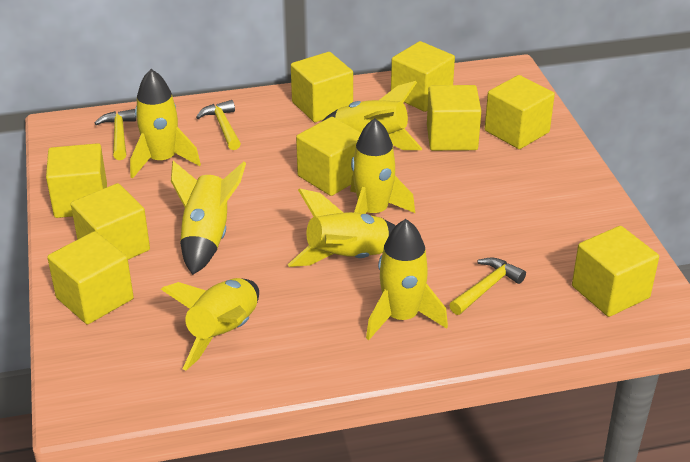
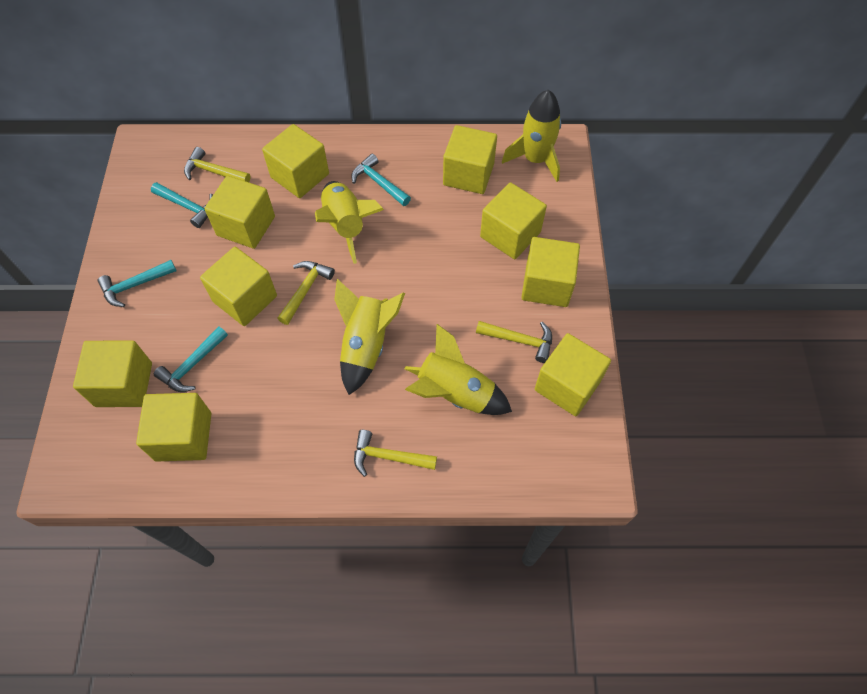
turquoise hammer: none = 0 -> [97,260,176,307] [151,182,213,228] [154,326,228,392] [351,154,411,206] = 4
yellow hammer: [95,109,136,160] [196,100,241,150] [449,258,526,315] = 3 -> [184,147,251,182] [277,261,335,325] [354,430,437,477] [476,321,552,363] = 4
yellow rocket: [130,69,201,179] [161,278,259,370] [171,161,246,275] [288,189,396,267] [323,81,422,150] [350,118,415,214] [366,219,448,340] = 7 -> [315,181,384,264] [334,279,405,395] [405,324,512,415] [502,90,561,182] = 4

